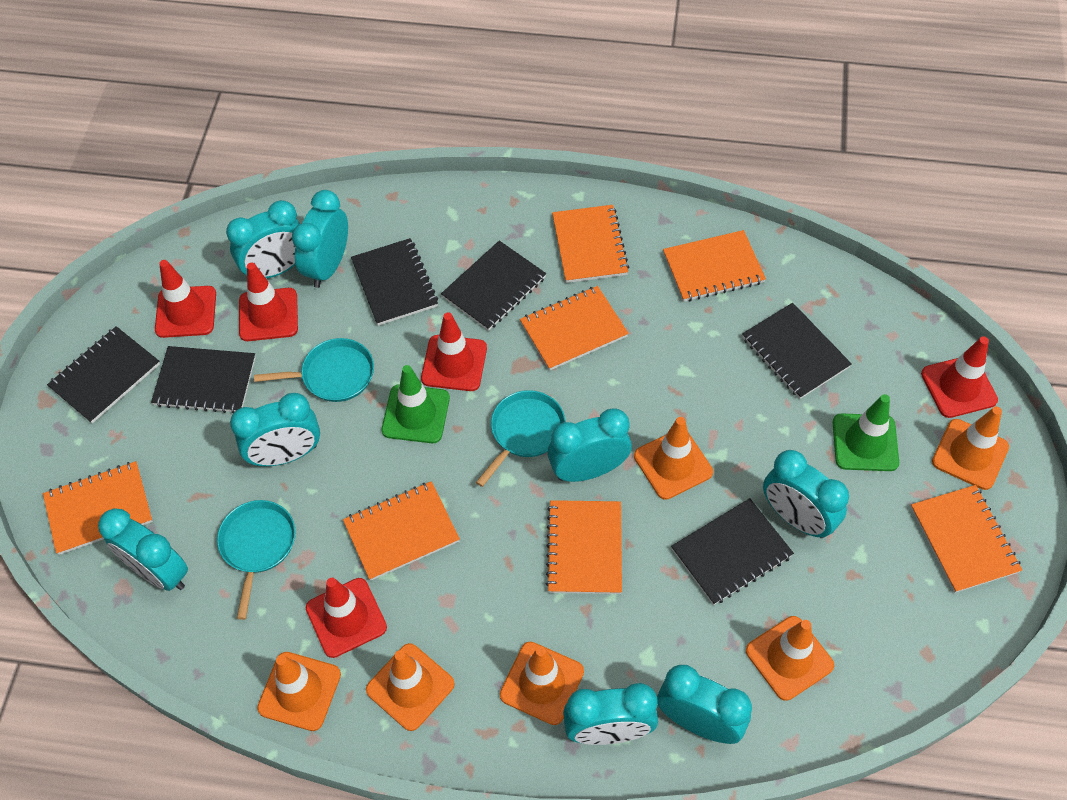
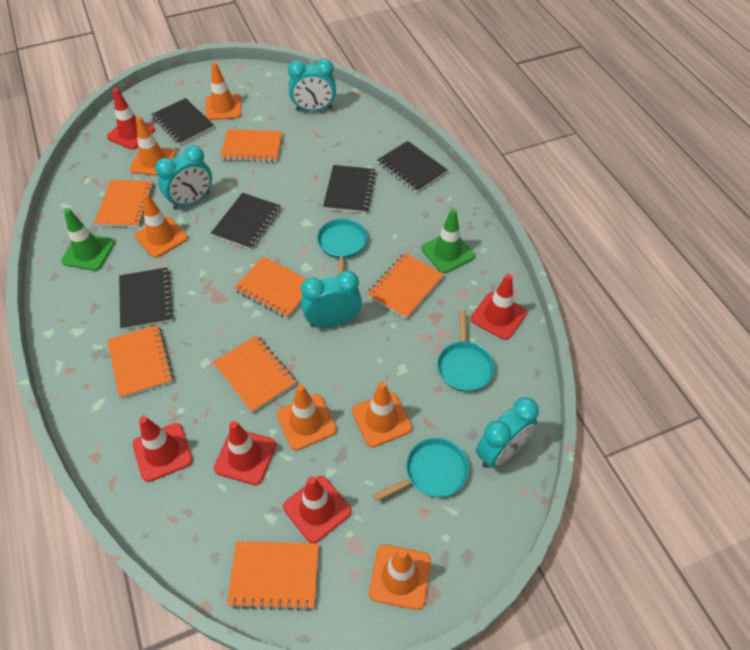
black notebook: [47,326,160,423] [151,346,256,413] [351,238,438,326] [441,241,546,331] [671,498,794,605] [742,303,852,399] = 6 -> [119,267,173,330] [151,98,214,145] [211,193,281,250] [323,165,376,213] [377,141,447,192] = 5
turquoise clock: [98,508,188,591] [226,200,300,278] [230,393,320,466] [292,190,348,288] [547,408,632,482] [563,683,658,745] [657,665,752,744] [763,450,849,538] = 8 -> [155,145,212,210] [288,59,336,111] [301,271,362,327] [476,397,539,468] = 4

